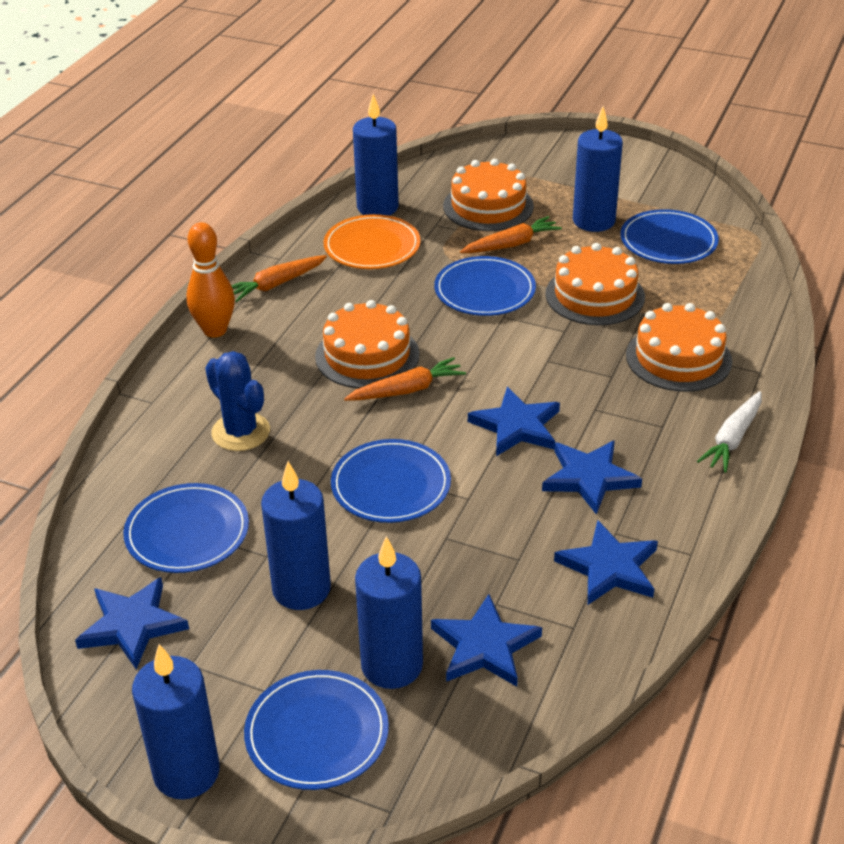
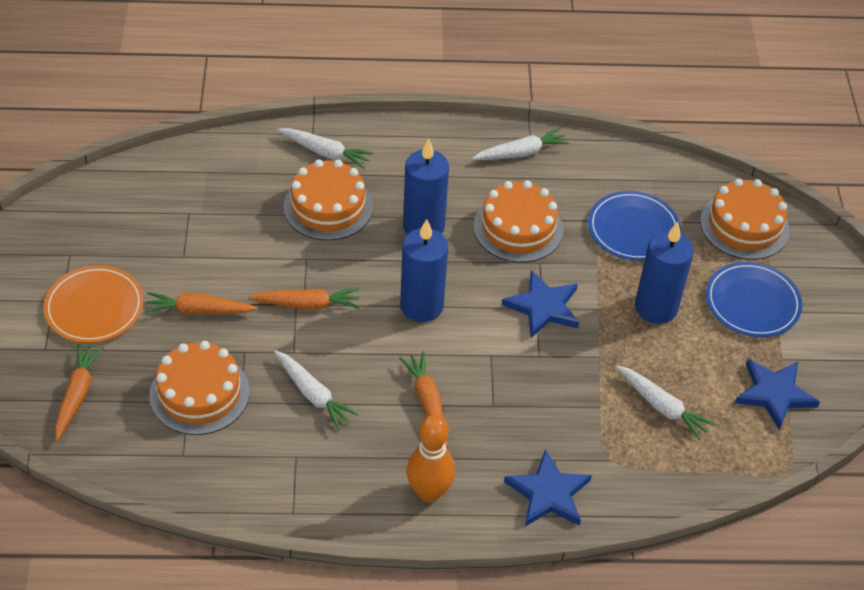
blue cactus: [205,351,270,451] = 1 -> none = 0
blue candle: [132,644,220,799] [261,461,331,610] [353,94,399,216] [355,536,423,689] [573,107,623,232] = 5 -> [400,219,448,322] [403,138,449,235] [635,222,694,324] = 3
blue plate: [123,483,249,573] [244,670,389,790] [331,439,451,523] [434,256,536,316] [621,209,719,264] = 5 -> [588,191,681,261] [706,262,802,337] = 2
blue star: [75,577,189,669] [431,594,542,687] [468,387,560,456] [542,440,642,515] [554,520,658,605] = 5 -> [502,270,579,338] [504,449,592,527] [735,359,820,431] = 3
orange carrot: [231,255,327,302] [344,357,466,401] [460,216,562,253] = 3 -> [55,344,104,441] [144,292,257,314] [248,288,359,310] [399,351,448,447] = 4
white carrot: [697,391,762,473] = 1 -> [274,350,359,430] [277,128,373,169] [472,128,569,160] [616,365,715,441] = 4

